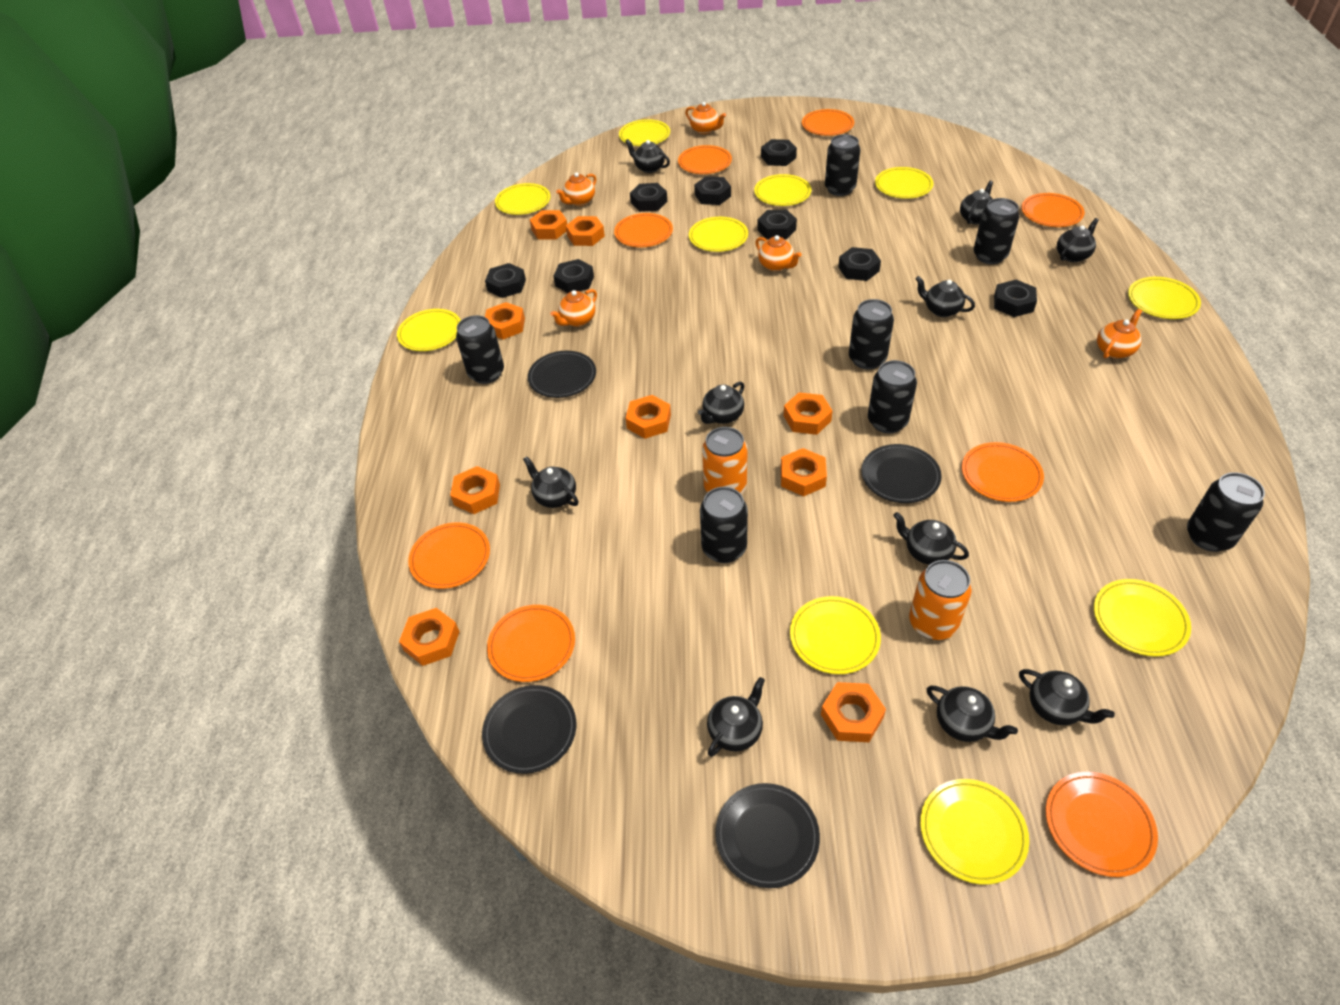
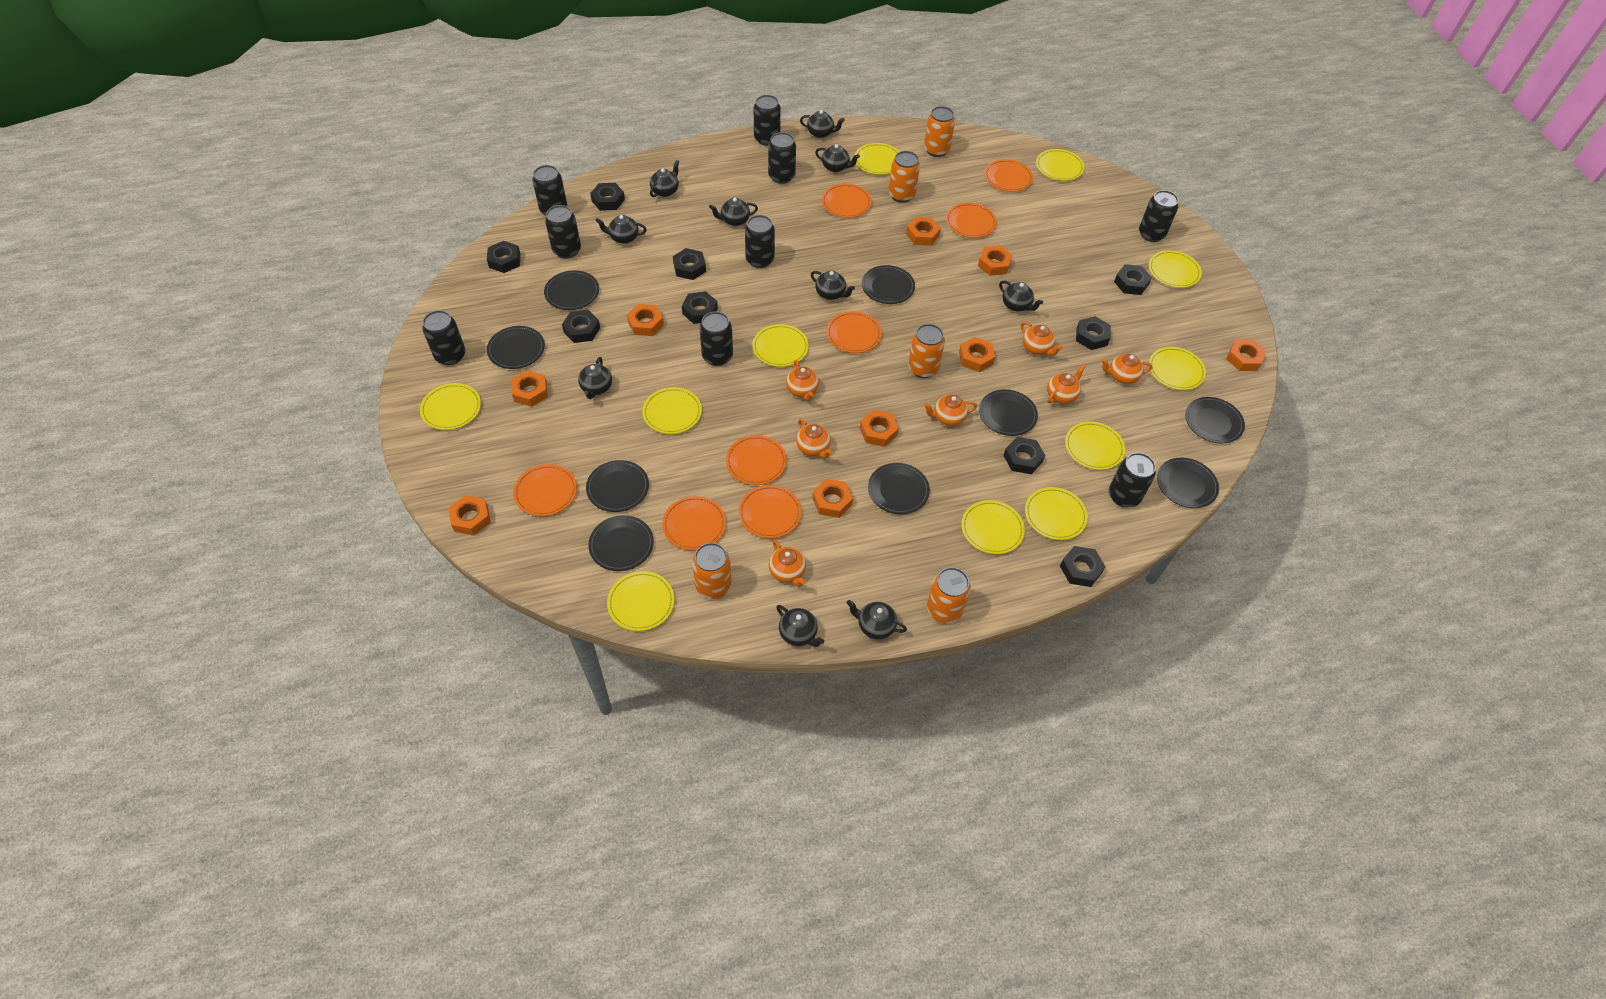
black can: [456,315,504,384] [700,487,748,563] [825,134,860,196] [849,299,894,369] [868,360,917,433] [974,198,1020,264] [1187,472,1265,552] = 7 -> [422,310,465,365] [532,165,567,216] [545,205,581,259] [699,311,733,366] [745,215,775,268] [754,95,781,146] [768,132,796,184] [1109,453,1156,508] [1139,190,1179,242] = 9
black nut: [485,263,526,298] [553,259,594,293] [630,183,667,212] [694,176,731,205] [757,210,797,240] [761,139,797,166] [838,247,881,281] [994,280,1037,317] = 8 -> [487,241,521,273] [562,310,600,343] [590,183,625,211] [673,248,706,280] [682,291,718,324] [1003,437,1045,474] [1060,546,1105,587] [1076,316,1111,350] [1114,264,1152,295] = 9
black plate: [482,685,576,774] [528,351,596,398] [715,783,820,888] [861,444,942,503] = 4 -> [487,326,545,369] [544,270,599,310] [586,460,649,512] [588,515,654,571] [862,265,915,304] [868,463,930,514] [979,389,1038,436] [1157,458,1219,508] [1185,397,1245,443] = 9
orange can: [702,427,747,494] [909,560,972,640] = 2 -> [692,543,732,599] [889,151,920,203] [908,324,945,378] [924,106,955,157] [927,567,971,624] = 5
orange teapot: [550,289,597,327] [556,172,596,206] [685,102,726,134] [755,235,801,271] [1097,309,1142,359] = 5 -> [769,540,806,587] [786,360,819,401] [796,419,832,459] [924,395,977,426] [1021,322,1063,355] [1047,364,1086,404] [1101,354,1153,384] = 7
yellow plate: [397,309,461,351] [495,183,550,215] [619,119,670,146] [689,217,748,252] [754,174,811,206] [790,596,881,674] [875,167,933,199] [920,779,1029,885] [1094,579,1191,657] [1128,277,1201,319] = 10 -> [420,383,481,430] [607,571,674,631] [642,387,702,434] [752,324,809,367] [855,143,899,175] [961,500,1025,554] [1025,487,1088,540] [1036,149,1085,181] [1065,422,1125,470] [1149,250,1202,288] [1149,347,1206,390] = 11

